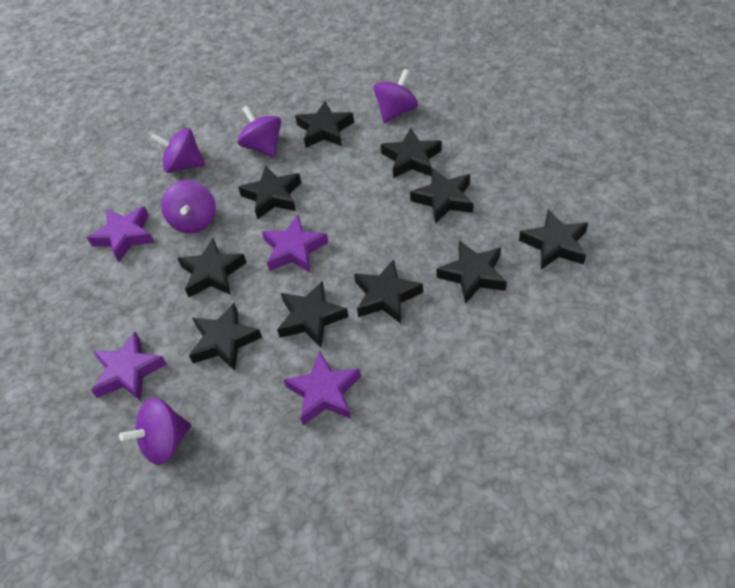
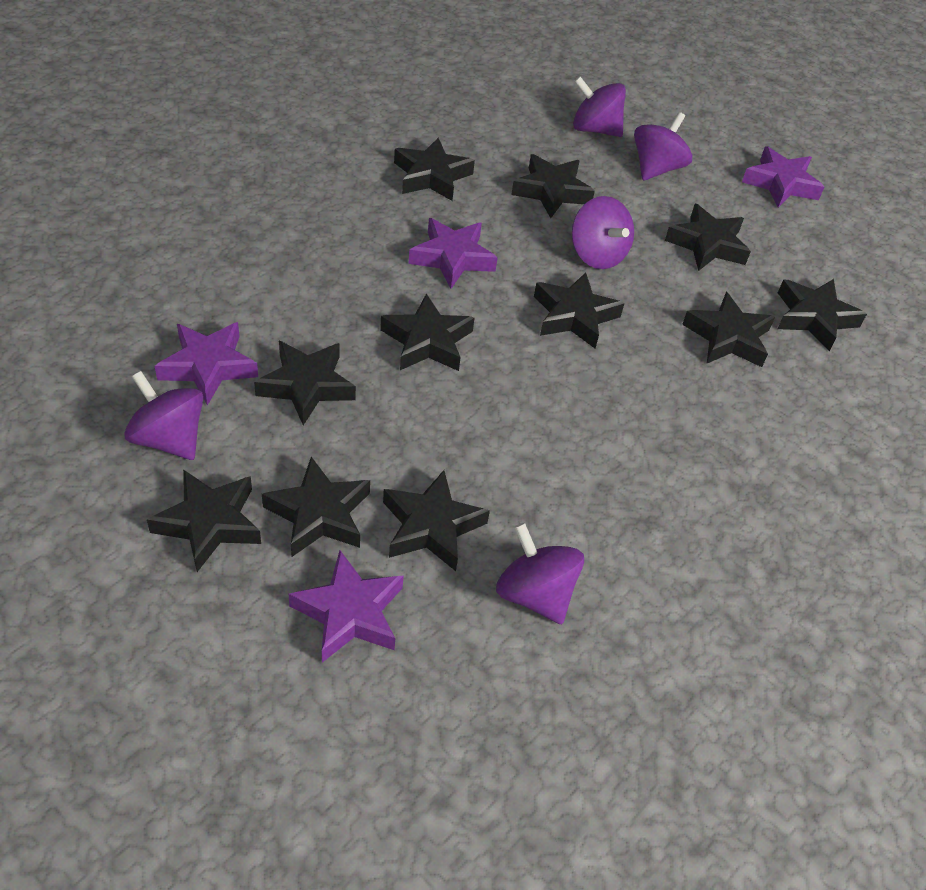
black star: [177,238,247,297] [189,303,262,371] [238,165,301,220] [277,281,348,347] [295,101,354,148] [354,259,423,324] [381,128,442,178] [410,168,474,224] [437,240,507,304] [519,209,588,269] = 10 -> [147,469,261,572] [254,341,356,425] [262,457,370,557] [380,293,475,371] [383,470,490,571] [394,138,475,201] [511,154,595,218] [534,272,625,348] [665,204,751,271] [682,292,775,367] [778,279,867,351] = 11

